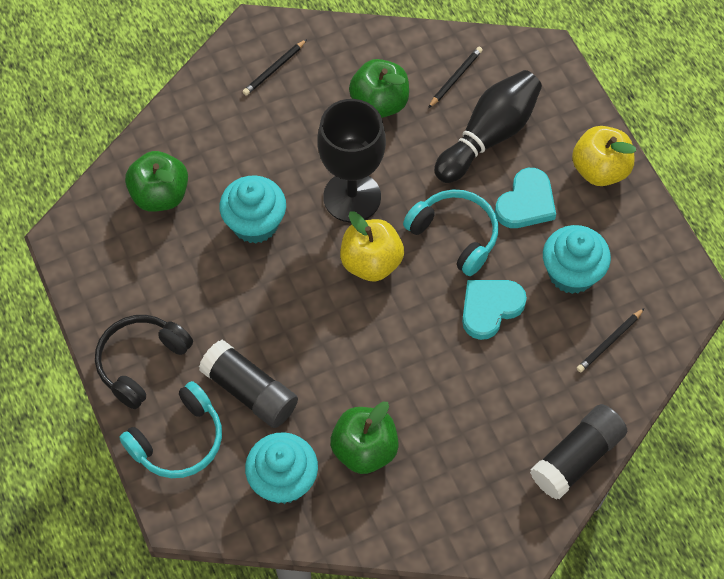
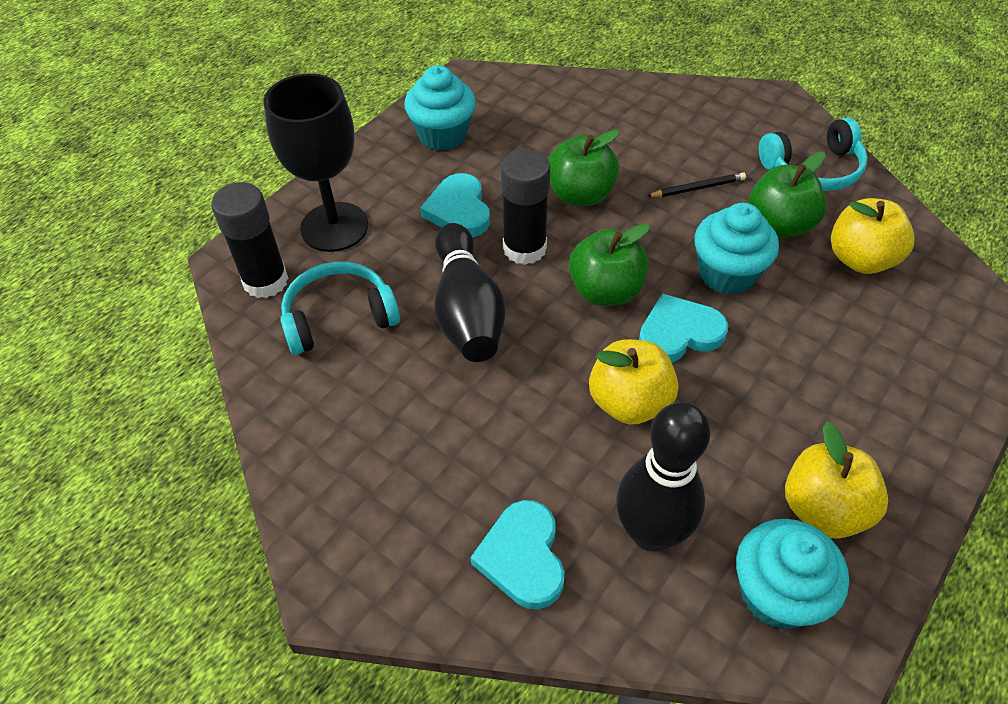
black bowling pin: [434,70,542,183] = 1 -> [434,223,505,362] [616,402,710,552] = 2
black headphones: [95,315,193,409] = 1 -> none = 0
black pencil: [243,39,307,95] [428,47,483,108] [577,308,644,373] = 3 -> [647,172,746,197] = 1
turquoise heart: [462,280,527,340] [495,168,556,228] = 2 -> [420,173,490,237] [471,500,565,609] [639,293,728,363] = 3
yellow apple: [340,211,404,281] [572,126,636,186] = 2 -> [589,339,678,425] [785,422,888,539] [831,198,915,274] = 3

